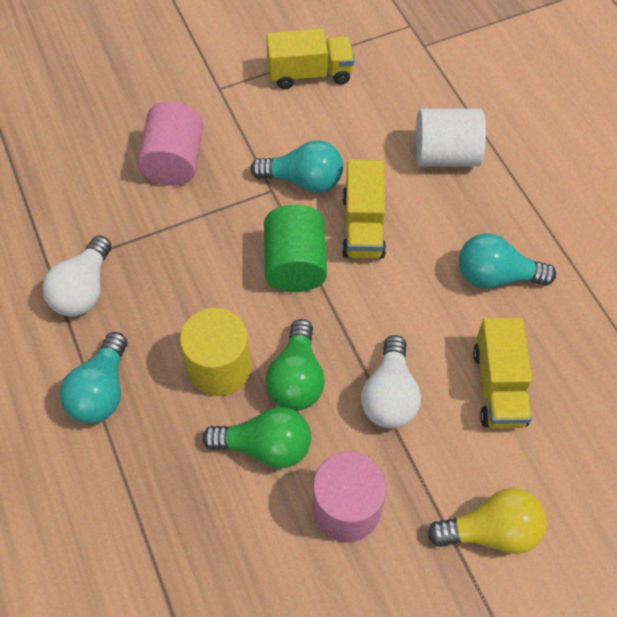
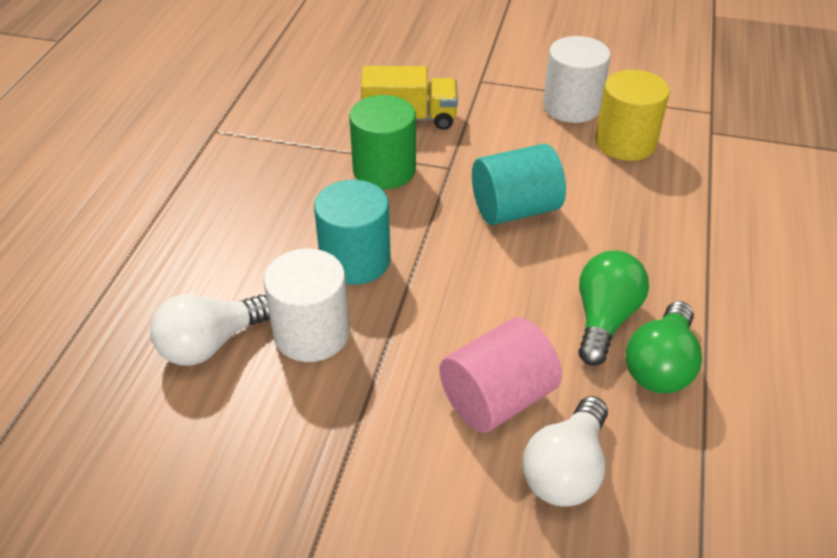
pink cylinder: [137,101,203,186] [313,452,387,542] = 2 -> [439,317,562,433] = 1
turquoise cylinder: none = 0 -> [314,180,391,285] [472,144,566,225] = 2
turquoise light bulb: [60,332,127,424] [251,140,343,193] [459,233,556,288] = 3 -> none = 0
white cylinder: [415,108,486,167] = 1 -> [263,248,350,362] [543,36,611,123] = 2
yellow light bulb: [428,488,547,554] = 1 -> none = 0
yellow truck: [266,29,354,89] [342,160,386,258] [473,318,532,428] = 3 -> [361,66,458,130] = 1

